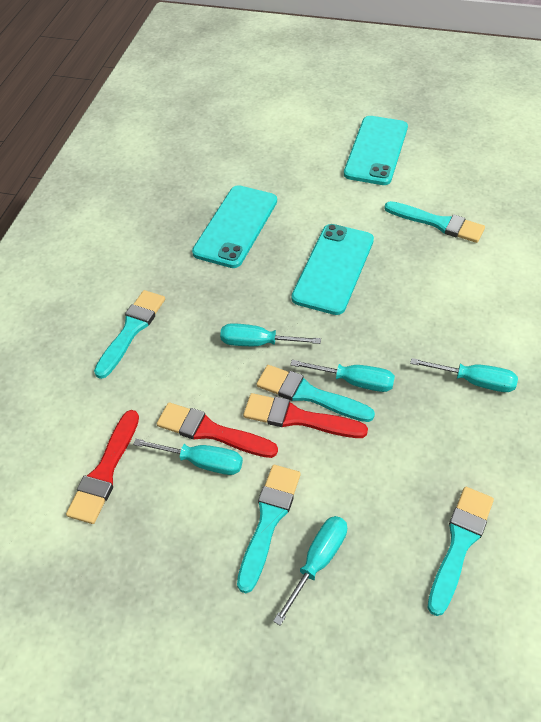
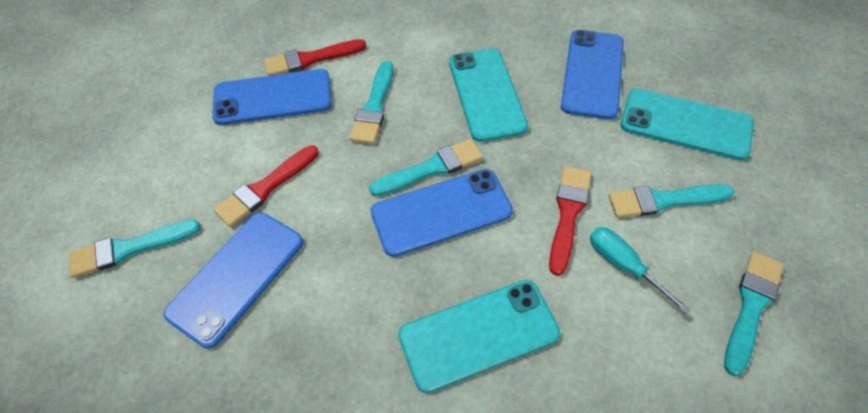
blue phone: none = 0 -> [163,213,303,349] [212,69,332,125] [371,169,513,257] [561,30,624,120] = 4
turquoise screwdriver: [133,439,243,475] [220,323,321,346] [273,516,347,626] [290,360,395,392] [410,358,518,392] = 5 -> [590,227,691,314] = 1

